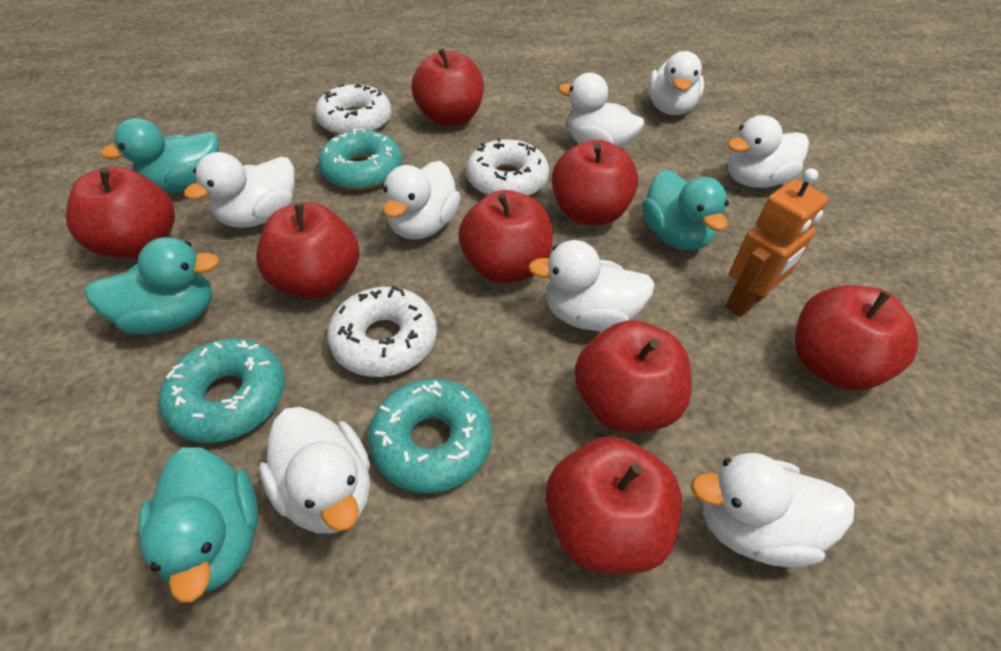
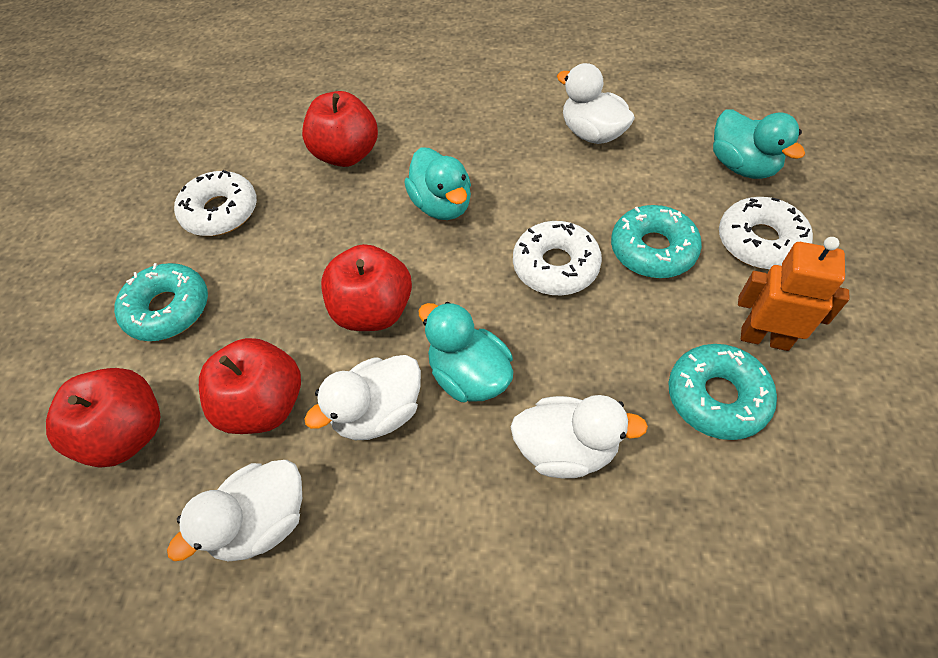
red apple: [66,166,175,258] [256,203,360,299] [412,48,484,126] [459,190,553,283] [545,436,682,574] [552,140,639,226] [575,320,692,433] [795,285,919,390] = 8 -> [46,368,160,468] [199,338,301,434] [302,91,378,167] [321,244,412,331] = 4
turquoise duck: [85,237,220,334] [100,118,219,193] [139,447,258,603] [642,170,729,250] = 4 -> [405,147,471,220] [418,302,513,402] [713,109,805,179] = 3
white duck: [184,152,295,228] [259,407,370,534] [383,161,461,240] [528,240,655,331] [558,73,644,149] [648,51,704,115] [691,453,855,567] [727,115,809,188] = 8 -> [167,460,302,561] [304,355,421,440] [510,395,648,478] [557,63,635,144] = 4

